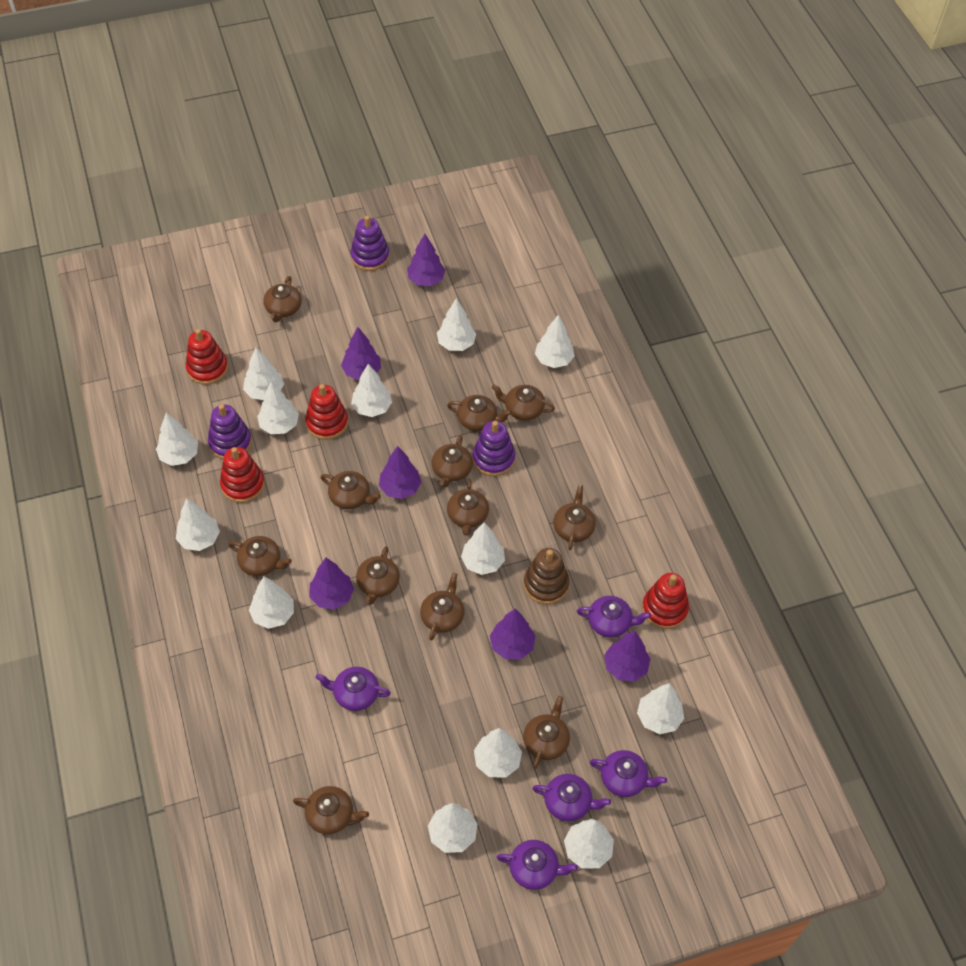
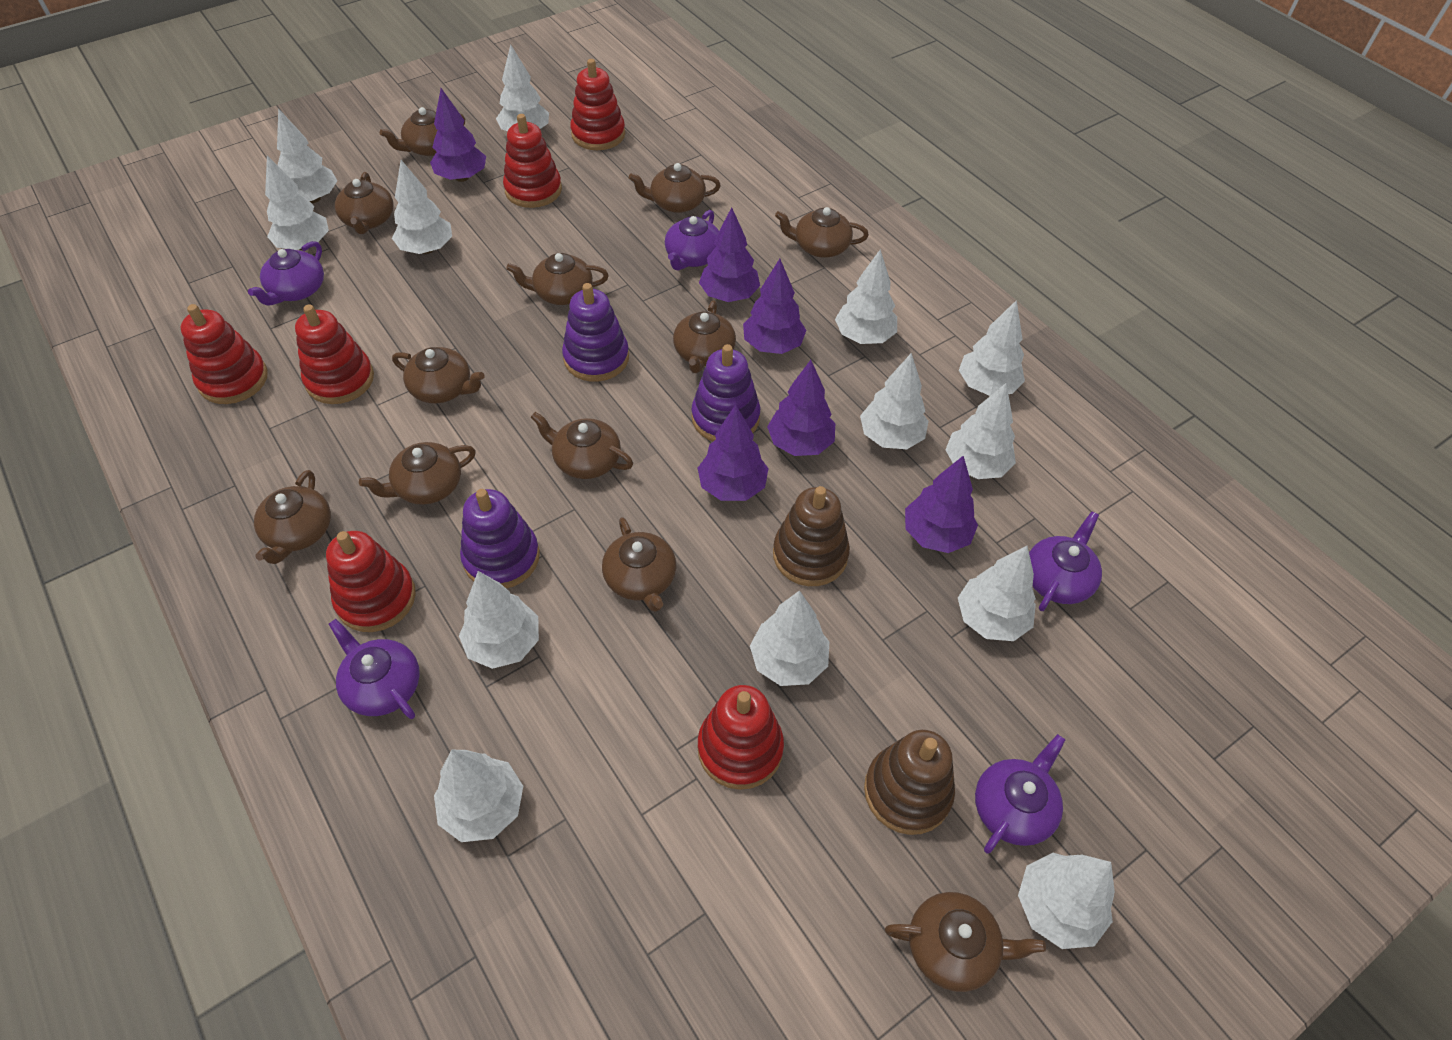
brown stacking toy: [524,548,570,604] = 1 -> [773,486,850,586] [864,730,955,835] = 2
red stacking toy: [186,329,228,385] [220,447,265,503] [305,384,348,440] [642,573,689,629] = 4 -> [181,304,268,404] [295,304,374,404] [326,531,416,632] [503,114,562,208] [570,59,625,150] [698,685,784,790] = 6

